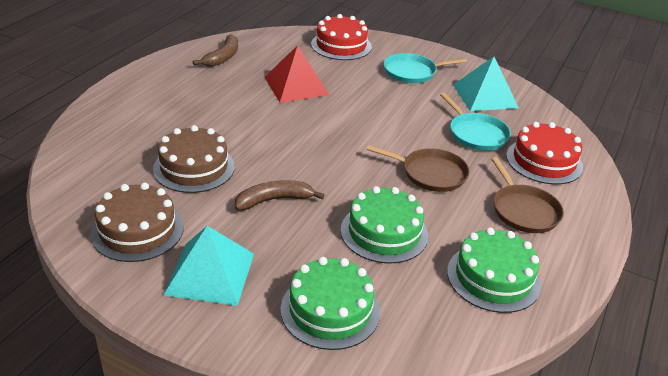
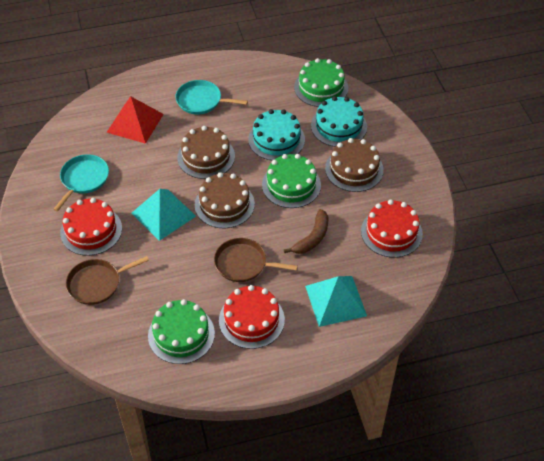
brown banana: [193,34,238,67] [235,180,324,210] = 2 -> [284,209,328,254] = 1
brown cake: [90,183,184,262] [153,125,235,193] = 2 -> [177,126,235,179] [195,172,255,228] [325,138,384,192] = 3
red cake: [311,14,372,60] [506,122,583,185] = 2 -> [60,198,122,256] [219,285,285,349] [361,199,423,258] = 3
turquoise cake: none = 0 -> [248,109,305,161] [311,96,367,147] = 2

